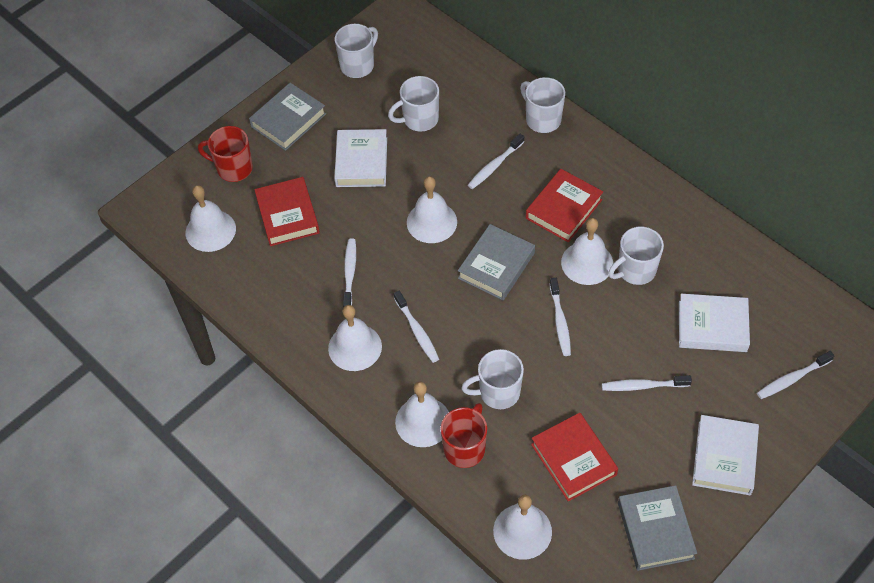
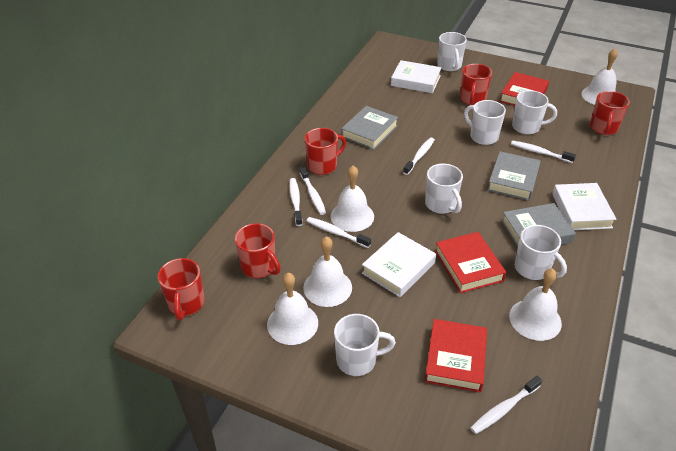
red mug: [198,126,253,182] [440,403,487,468] = 2 -> [158,258,205,320] [235,223,281,278] [305,128,346,175] [460,64,492,105] [590,91,630,135] = 5
white bell: [186,185,236,252] [328,305,382,371] [395,381,449,447] [407,176,457,243] [493,495,552,560] [561,218,613,285] = 6 -> [267,273,318,345] [303,236,352,307] [331,166,374,232] [509,268,562,341] [581,49,618,105] = 5
white mug: [335,24,378,78] [388,76,439,132] [461,349,524,409] [520,77,565,133] [608,227,664,285] = 5 -> [334,314,396,376] [425,163,463,214] [437,32,467,71] [464,100,506,145] [512,90,557,135] [515,225,567,280] = 6

